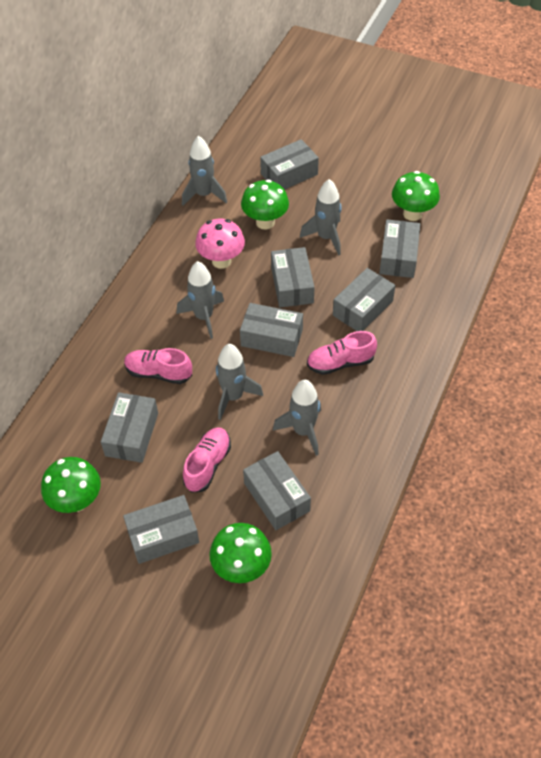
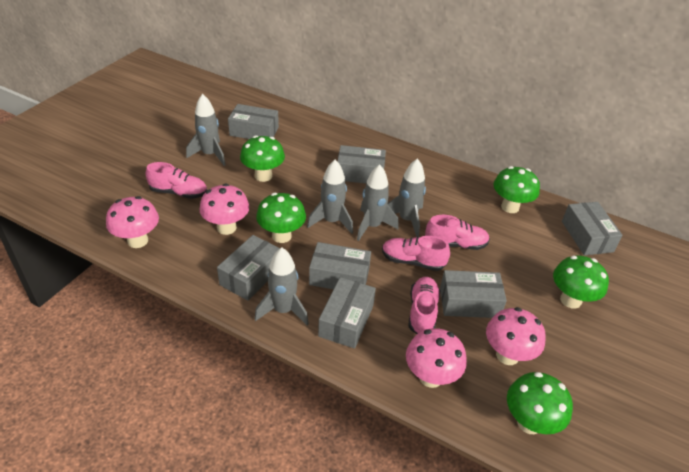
green mushroom: [41,457,101,513] [209,523,272,583] [241,179,289,230] [392,171,440,221] = 4 -> [240,135,285,182] [256,193,306,243] [494,166,540,213] [507,372,573,434] [553,255,609,308] = 5
grey box: [101,392,158,463] [123,495,199,564] [240,303,303,357] [243,451,311,530] [260,139,319,190] [271,247,315,307] [333,268,395,331] [379,219,420,278] = 8 -> [217,235,280,301] [228,104,279,139] [309,242,371,289] [318,277,376,349] [337,145,386,183] [440,270,507,318] [562,202,623,255] = 7
pink mushroom: [195,219,245,269] = 1 -> [106,196,159,248] [200,184,249,235] [406,328,467,388] [486,307,546,365] = 4
pink shoe: [124,348,192,384] [183,427,231,493] [307,331,377,375] = 3 -> [146,162,207,199] [382,236,450,271] [409,277,440,334] [425,215,490,250] = 4

